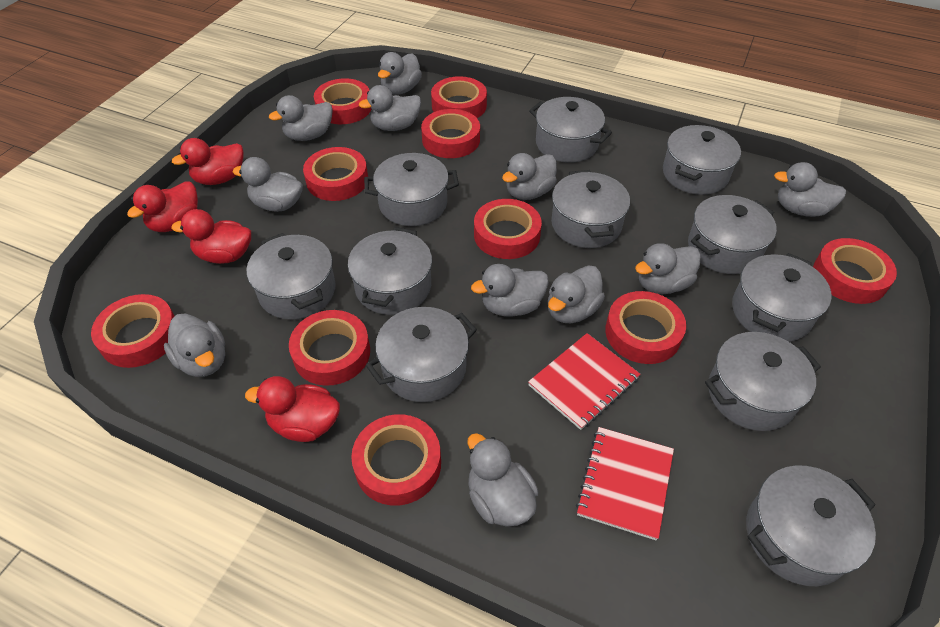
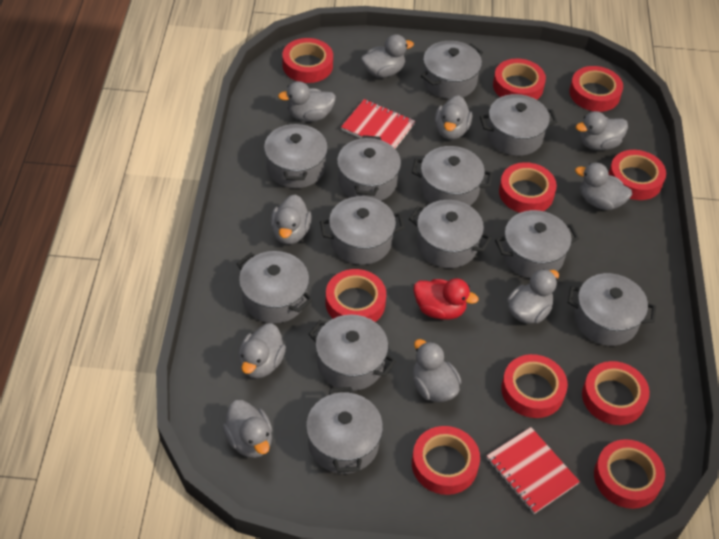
grey duck: [164,313,225,377] [233,157,303,212] [269,95,333,141] [359,85,421,131] [378,52,422,95] [467,433,539,527] [471,264,549,317] [502,153,557,200] [548,266,605,323] [635,243,701,294] [774,162,846,217] = 11 -> [222,400,272,458] [239,323,286,378] [270,194,312,244] [278,81,336,122] [361,34,414,78] [413,339,461,402] [435,95,473,140] [507,269,559,324] [575,163,632,210] [576,111,628,151] = 10
grey pot: [246,233,336,320] [348,227,432,315] [364,153,459,226] [366,307,477,402] [529,97,612,163] [551,170,630,248] [663,125,741,195] [688,195,777,274] [705,332,821,431] [732,253,832,342] [746,465,876,586] = 11 -> [237,251,313,323] [264,122,328,188] [306,387,383,474] [308,315,396,391] [320,196,405,265] [337,135,401,201] [409,200,491,268] [412,146,493,206] [421,41,483,99] [480,94,557,156] [495,210,579,278] [568,273,656,346] = 12
red duck: [127,181,198,232] [171,209,251,264] [172,138,243,185] [245,376,340,442] = 4 -> [413,278,479,320] = 1

